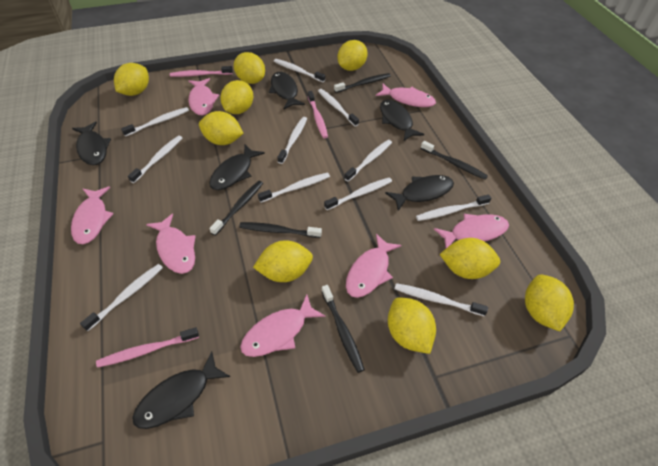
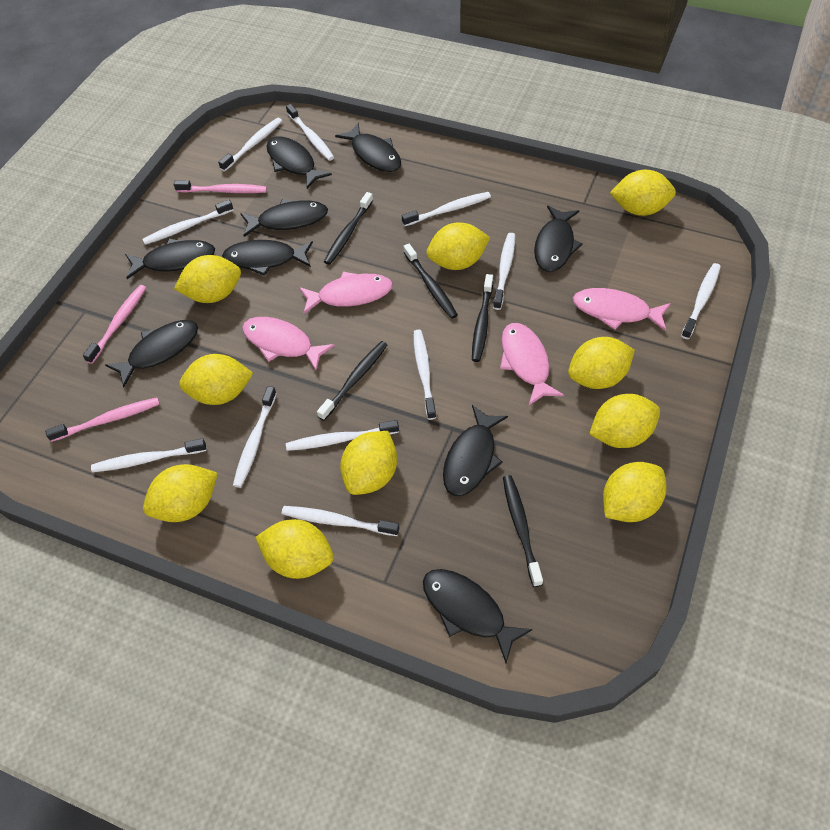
black fish: [72,121,111,165] [132,351,230,429] [209,144,265,190] [269,72,305,109] [380,100,424,141] [385,175,454,211] = 6 -> [105,320,198,387] [125,239,215,279] [222,240,313,276] [240,199,328,237] [266,137,332,189] [335,122,401,172] [423,569,533,663] [443,405,508,496] [534,205,583,272] = 9
pink fish: [71,186,114,244] [146,213,196,274] [188,78,219,115] [240,294,326,357] [346,234,402,298] [375,83,436,107] [434,214,509,248] = 7 -> [242,317,335,371] [299,271,393,314] [500,323,564,405] [573,288,671,331] = 4
yellow lemon: [114,63,149,96] [199,111,244,145] [220,80,253,114] [234,52,265,84] [253,240,313,282] [337,40,368,71] [388,297,436,354] [440,238,500,279] [525,274,574,331] = 9 -> [143,464,218,522] [174,255,241,303] [179,354,253,405] [255,519,334,579] [340,431,397,495] [426,223,490,270] [568,337,635,389] [589,394,660,448] [603,462,667,522] [610,170,676,216] = 10

